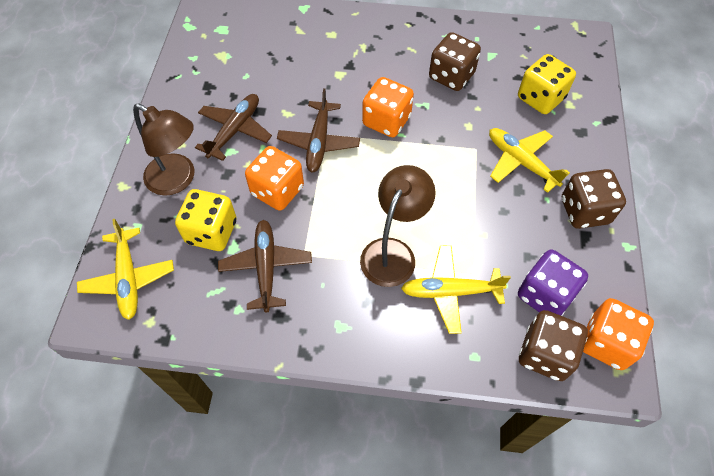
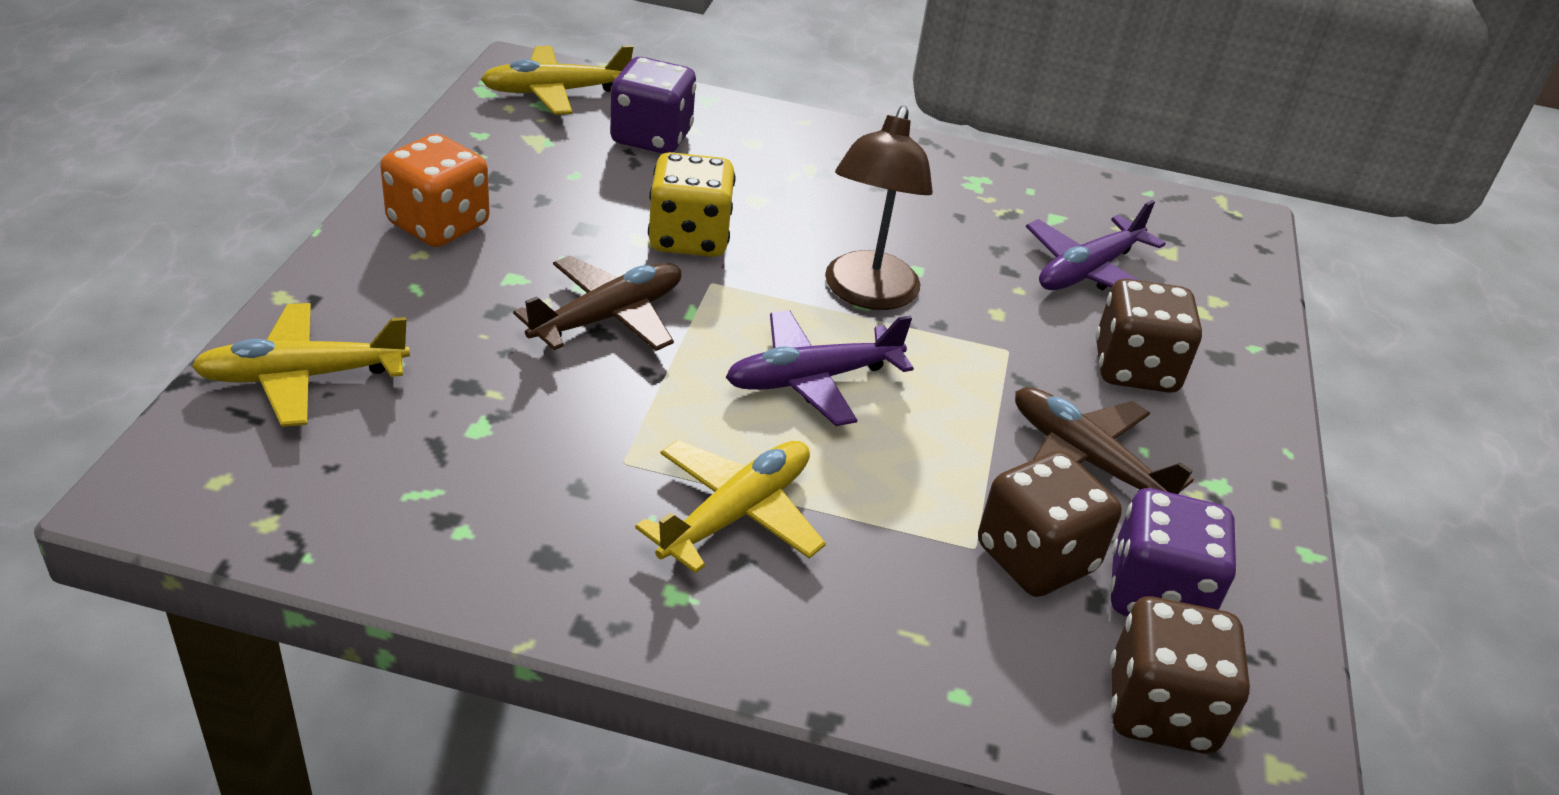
brown lamp: [133,103,195,196] [360,165,436,287] = 2 -> [825,106,933,310] = 1
brown plane: [195,94,272,161] [218,220,312,312] [277,88,360,172] = 3 -> [513,256,681,351] [1015,387,1194,494] = 2
orange dice: [245,146,304,211] [362,77,414,137] [583,298,654,370] = 3 -> [380,133,490,247] = 1
purple dice: [518,249,588,316] = 1 -> [610,57,696,154] [1110,488,1237,616] = 2
purple plane: none = 0 -> [725,310,914,426] [1026,200,1166,290] = 2
yellow dice: [175,189,237,251] [518,54,576,114] = 2 -> [648,152,735,257] = 1

